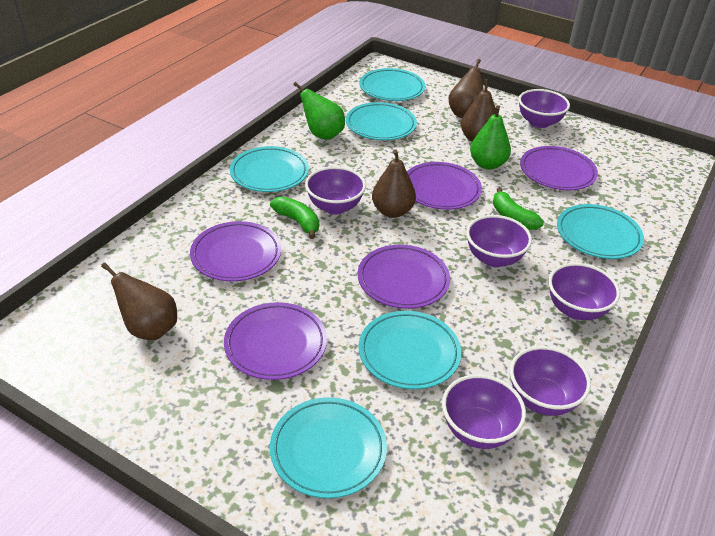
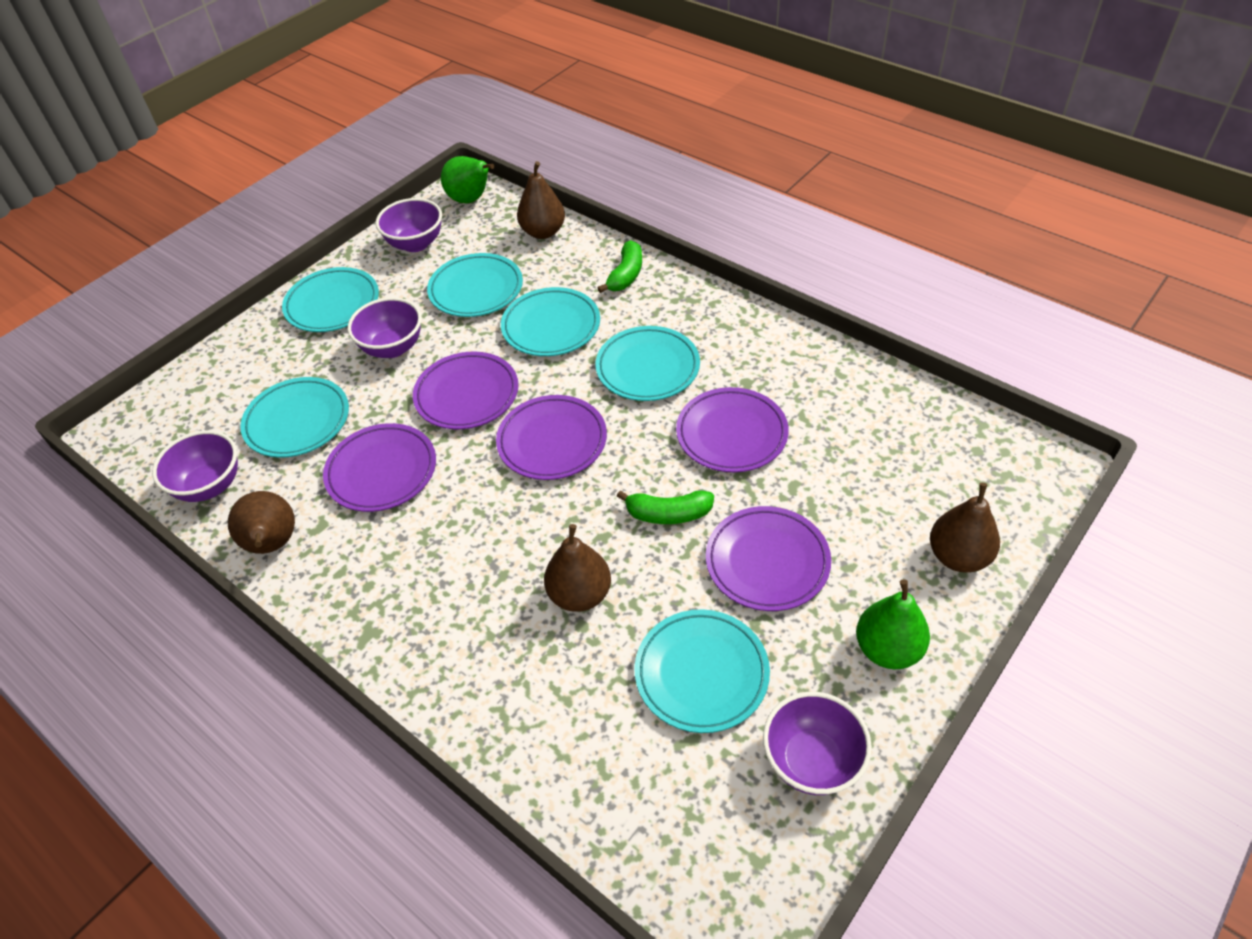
purple bowl: [305,166,366,215] [442,374,526,449] [466,215,532,267] [510,346,591,416] [518,89,570,128] [548,263,620,320] = 6 -> [152,430,238,502] [348,297,422,358] [376,198,442,252] [763,692,872,795] = 4

